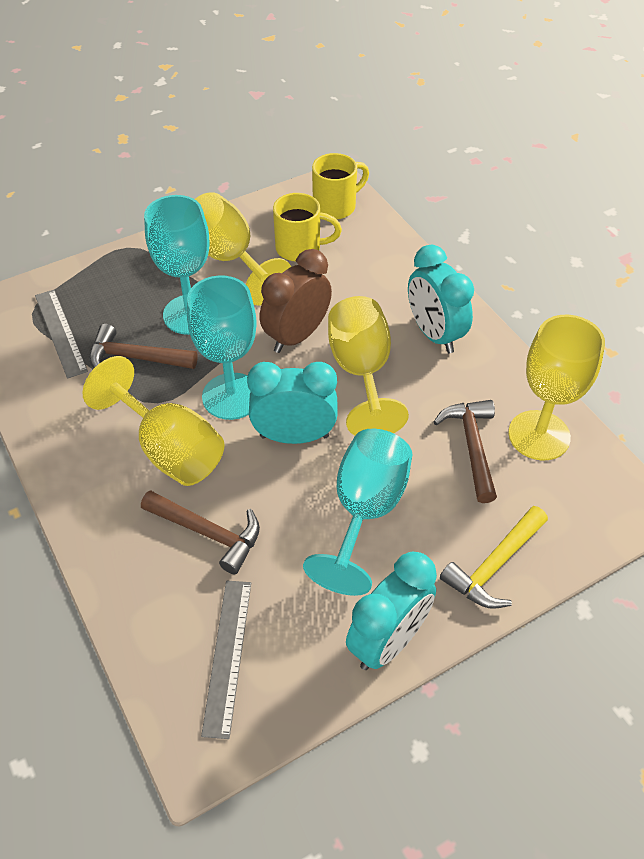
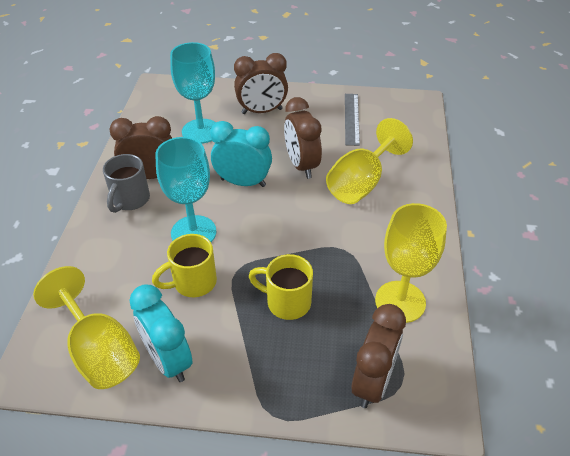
brown clock: [260,249,332,353] = 1 -> [110,116,172,179] [234,53,288,114] [284,97,322,179] [351,304,406,408] = 4
brown hammer: [89,324,198,369] [141,490,260,574] [434,400,497,503] = 3 -> none = 0
grey mug: none = 0 -> [103,154,150,213] = 1
grey ruler: [35,290,88,379] [201,581,251,739] = 2 -> [345,94,360,146] = 1
turquoise clock: [247,362,338,444] [346,551,437,670] [408,245,474,353] = 3 -> [129,284,193,382] [210,121,272,187] = 2
turquoise goblet: [144,195,210,335] [187,276,257,420] [303,429,413,596] = 3 -> [155,137,216,242] [170,42,216,144] = 2
yellow goblet: [82,356,225,486] [195,192,291,306] [328,296,409,436] [508,315,605,460] = 4 -> [33,266,140,389] [326,118,413,204] [375,203,447,323] = 3
yellow hammer: [440,506,548,609] = 1 -> none = 0

